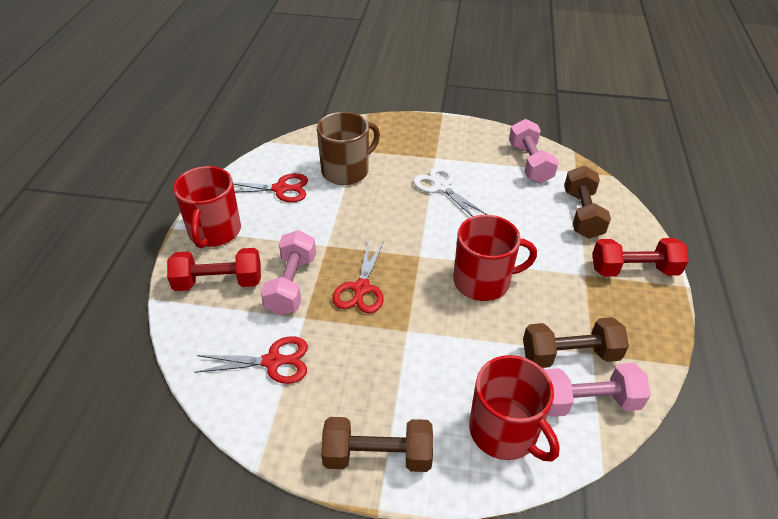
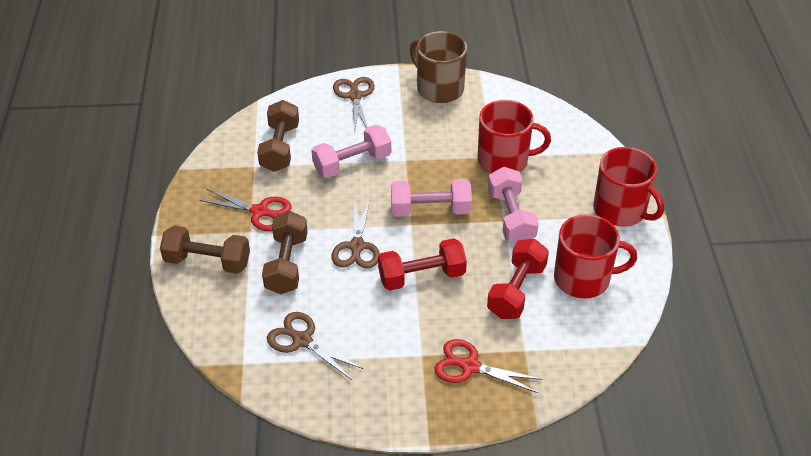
brown scissors: none = 0 -> [267,312,363,380] [331,200,380,269] [333,77,375,133] = 3
red scissors: [194,336,308,384] [233,173,308,202] [332,241,384,313] = 3 -> [199,189,292,231] [435,339,543,393] = 2
white scissors: [413,167,488,217] = 1 -> none = 0

